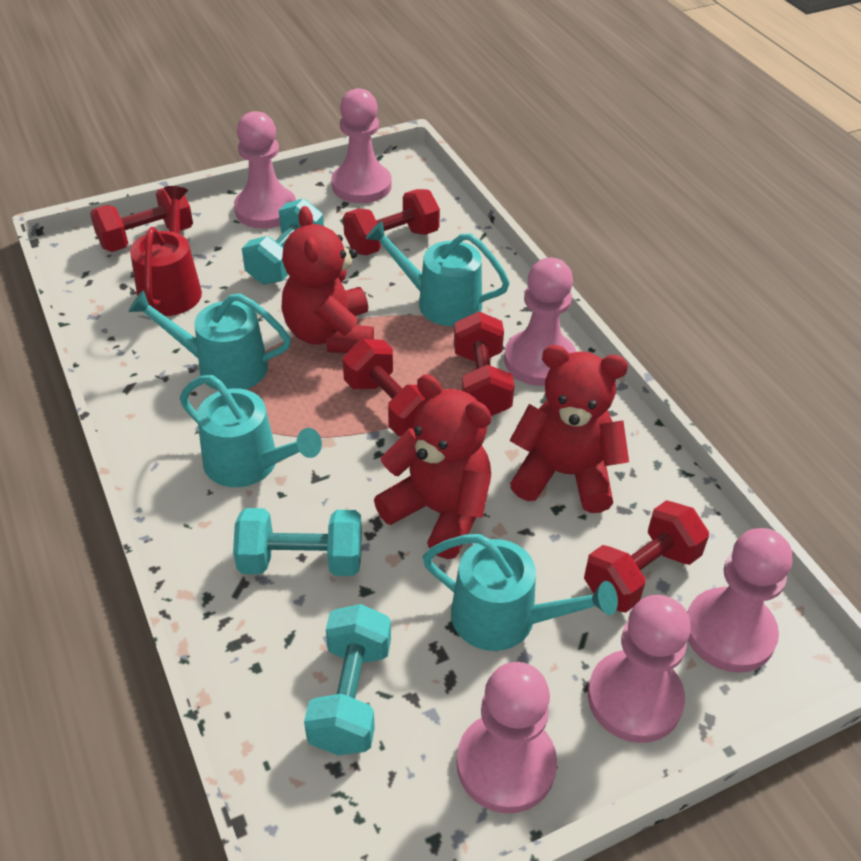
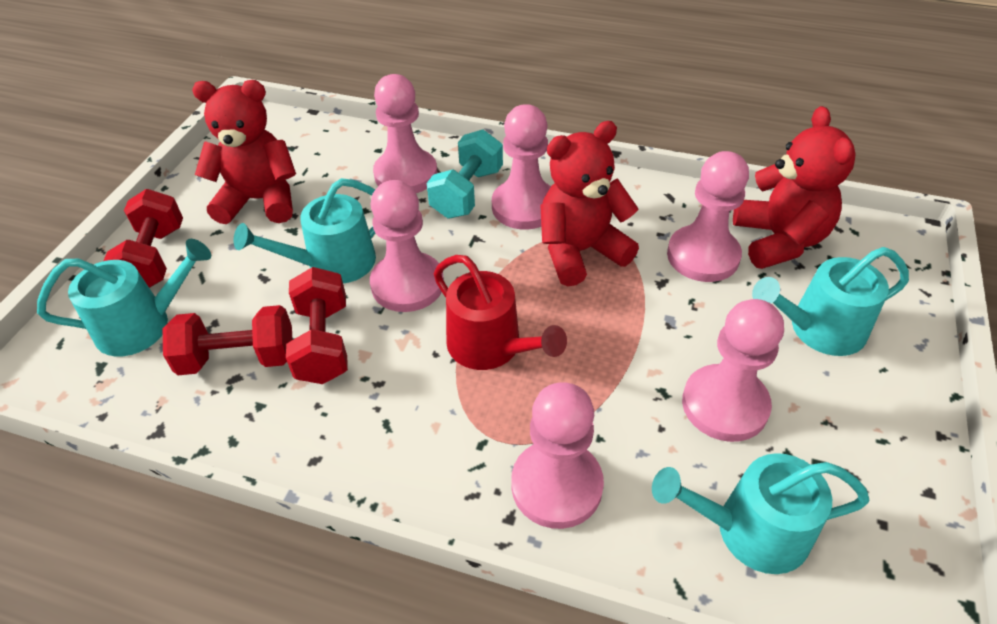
red dumbbell: [90,188,193,252] [343,189,440,255] [343,339,426,436] [454,311,515,416] [584,500,709,613] = 5 -> [104,189,183,288] [163,305,293,375] [286,267,348,384] = 3
turquoise dumbbell: [233,508,362,576] [242,199,324,285] [304,604,391,755] = 3 -> [427,129,503,219] = 1

